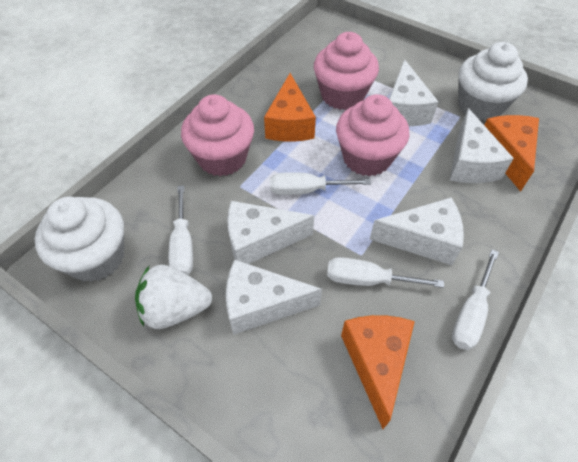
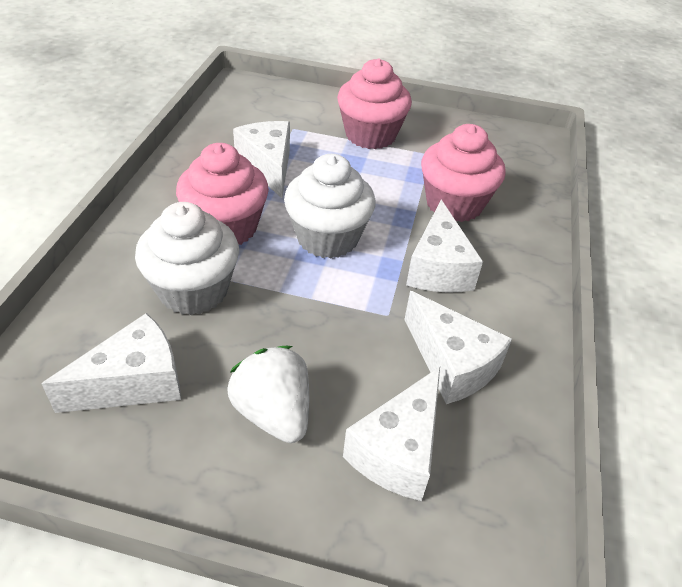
orange cheese: [264,73,316,142] [341,315,415,429] [484,115,539,192] = 3 -> none = 0
white screwdriver: [168,185,193,275] [270,172,371,195] [327,257,444,288] [452,249,499,350] = 4 -> none = 0

